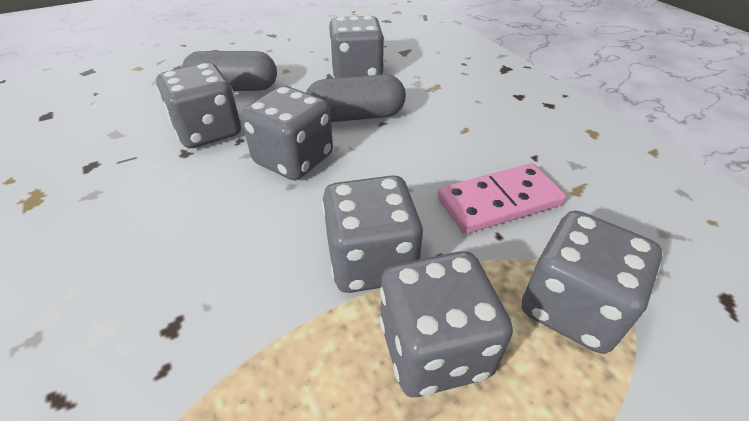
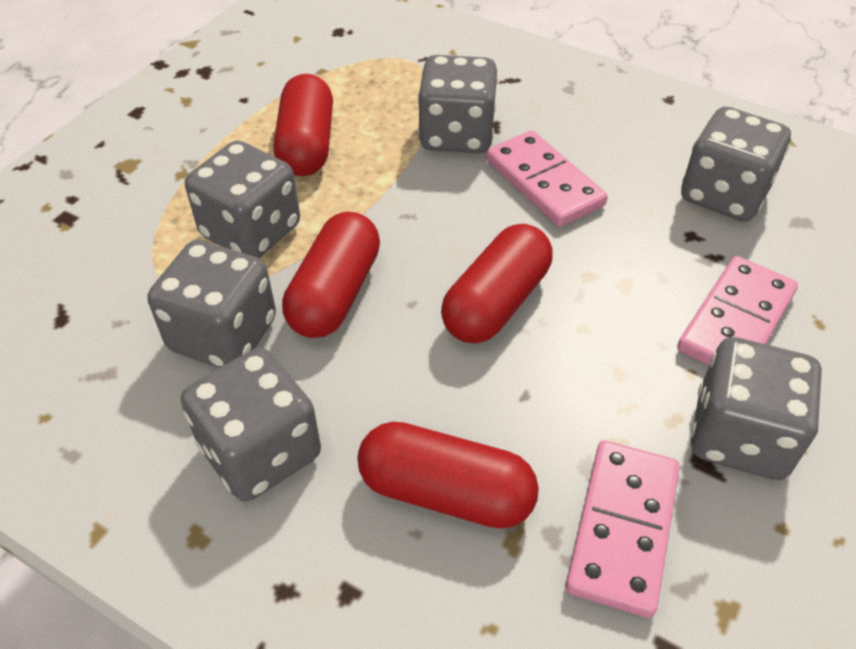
grey capsule: [182,51,277,91] [306,75,406,122] = 2 -> none = 0
pink domino: [437,163,566,234] = 1 -> [486,130,608,227] [565,440,680,618] [677,256,798,366] = 3
red capsule: none = 0 -> [274,74,333,176] [282,212,380,338] [358,421,539,529] [441,224,553,343] = 4

